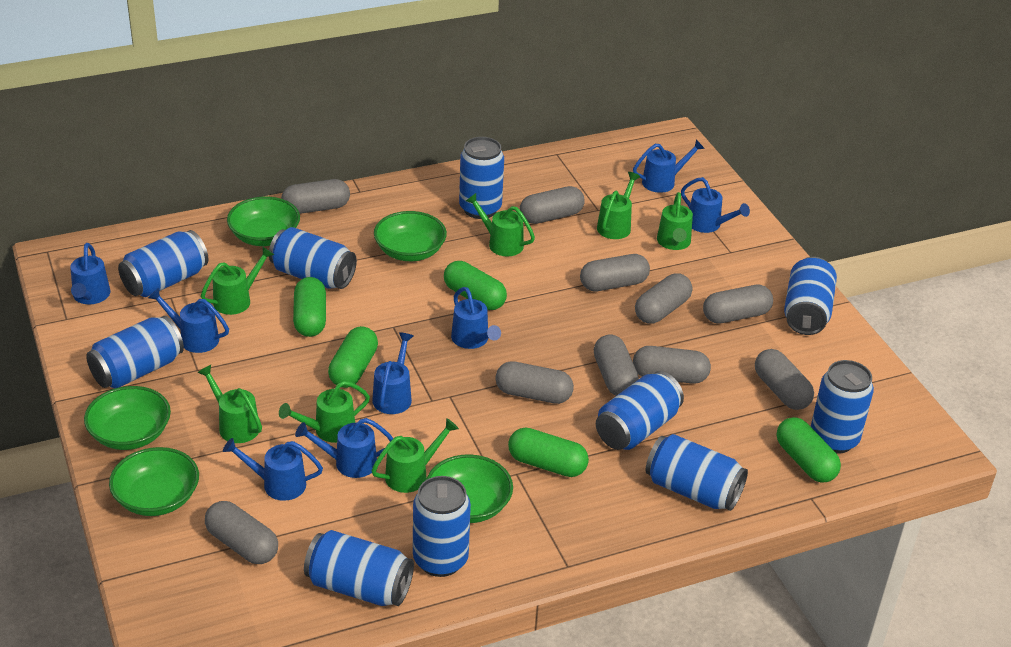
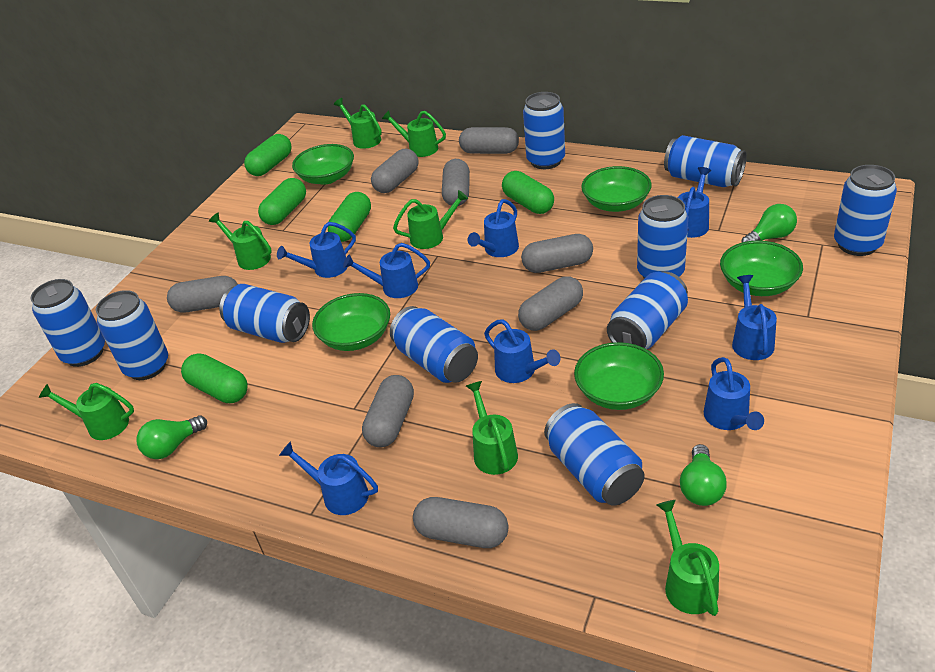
green light bulb: none = 0 -> [137,415,207,459] [680,444,727,506] [742,204,797,242] = 3
grey capsule: [205,501,278,564] [281,179,350,214] [495,361,574,404] [520,186,584,224] [580,254,650,291] [594,335,639,396] [633,346,711,384] [635,273,692,324] [703,285,773,324] [755,349,814,410] = 10 -> [167,276,238,313] [362,375,414,447] [371,149,419,193] [413,497,509,548] [442,159,470,206] [459,127,519,154] [518,276,583,331] [521,234,593,273] = 8

